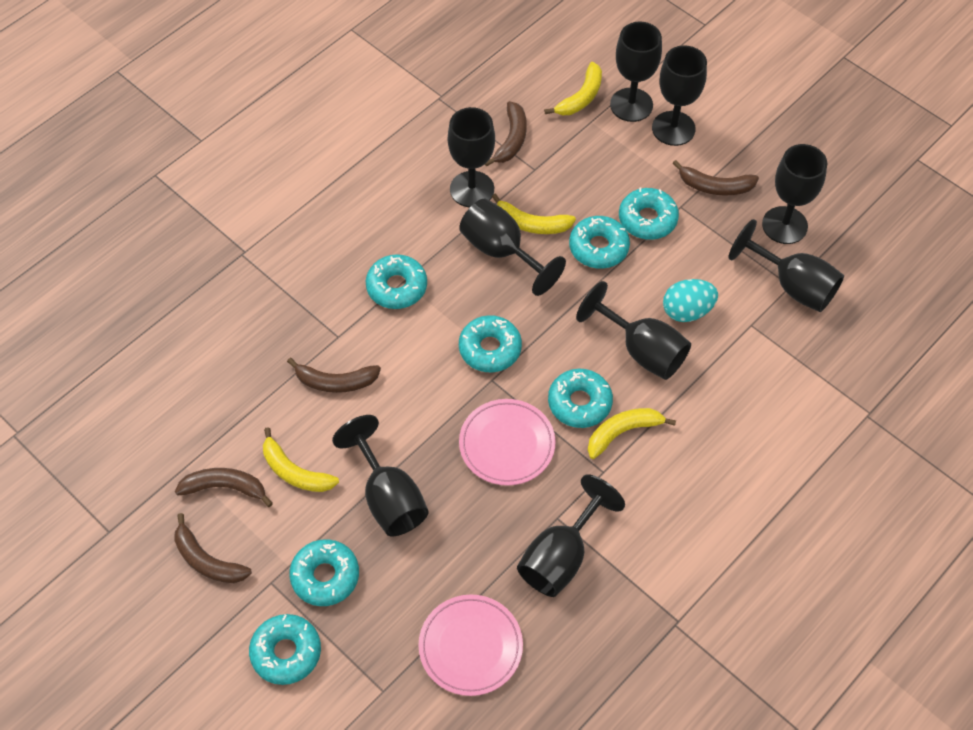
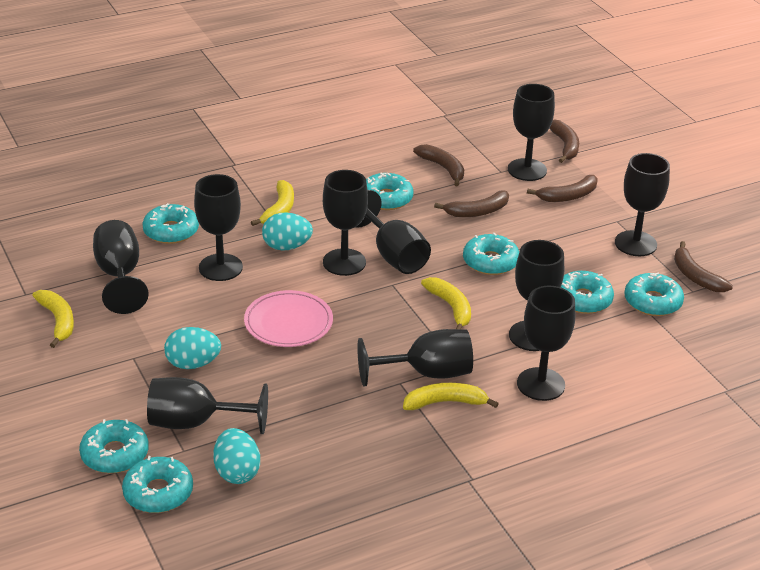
black goblet: [332,415,429,536] [448,107,495,207] [459,198,566,296] [517,474,625,597] [576,281,691,380] [610,22,662,122] [652,45,707,146] [728,219,844,312] [762,144,828,244] = 9 -> [93,220,149,314] [147,377,268,434] [194,174,243,281] [323,170,368,276] [357,190,431,274] [357,329,473,386] [508,84,555,181] [509,240,564,351] [517,286,575,401] [615,153,670,256] = 10
pink plate: [419,595,523,696] [459,399,555,486] = 2 -> [244,290,333,347] = 1
turquoise egg: [663,279,718,322] = 1 -> [164,327,221,369] [213,428,260,484] [262,212,313,251] = 3

